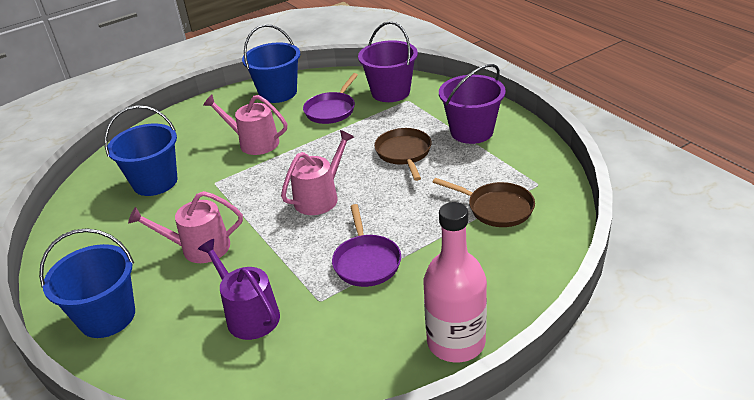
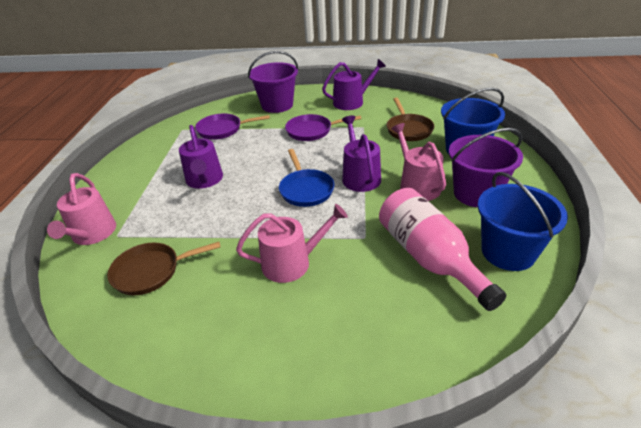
blue bucket: [39,228,135,338] [104,105,178,196] [242,24,300,103] = 3 -> [441,88,505,154] [478,172,568,271] = 2
blue pan: none = 0 -> [279,149,334,207] = 1
purple watering can: [198,239,280,340] = 1 -> [179,125,223,189] [322,59,386,110] [342,115,381,192] = 3

